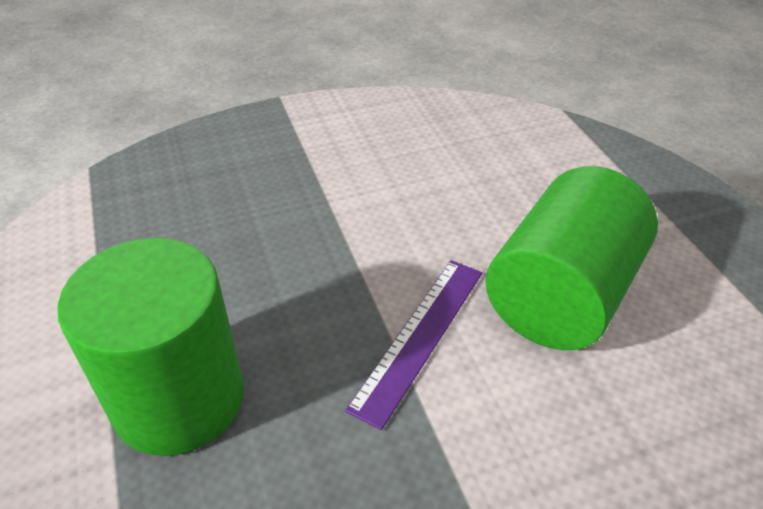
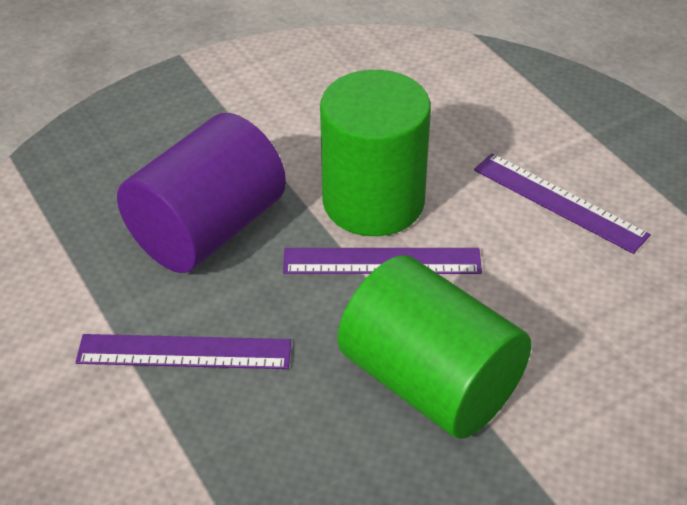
purple cylinder: none = 0 -> [117,113,286,273] = 1
purple ruler: [345,260,482,430] = 1 -> [76,334,291,369] [283,248,482,274] [474,153,651,254] = 3

